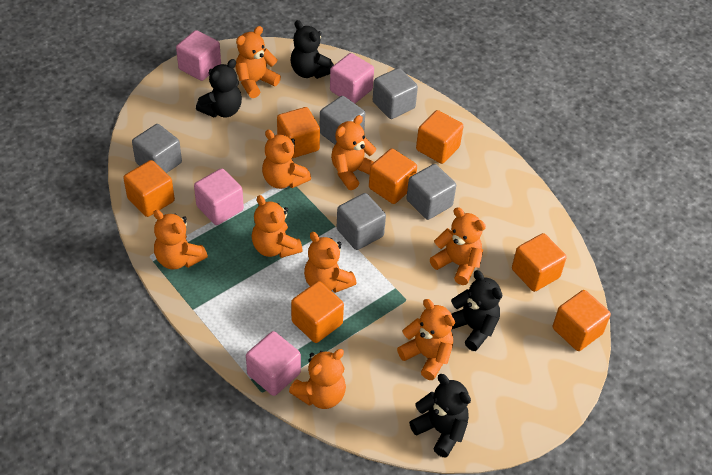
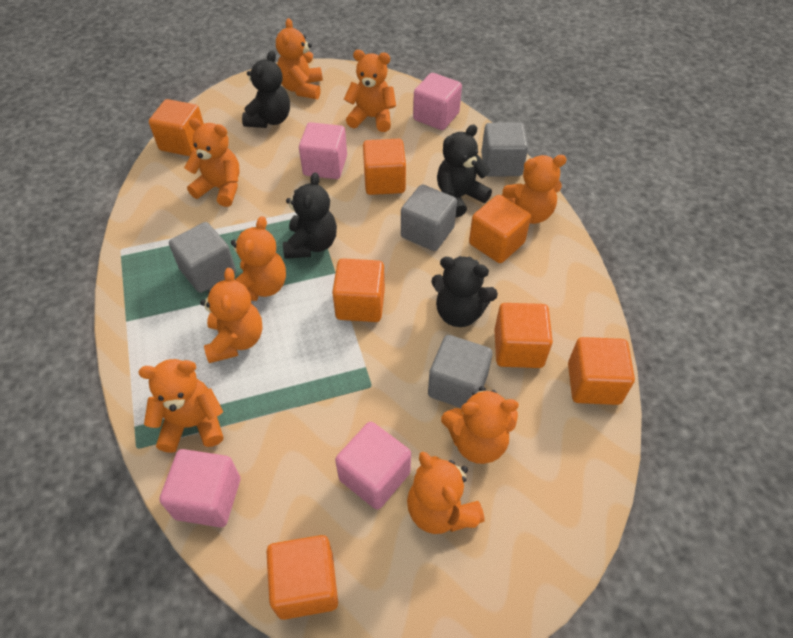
grey cube: [132,124,182,173] [320,96,365,144] [337,193,386,250] [373,68,418,119] [407,164,456,220] = 5 -> [169,222,236,293] [401,184,457,251] [428,335,493,408] [481,122,528,177] = 4

